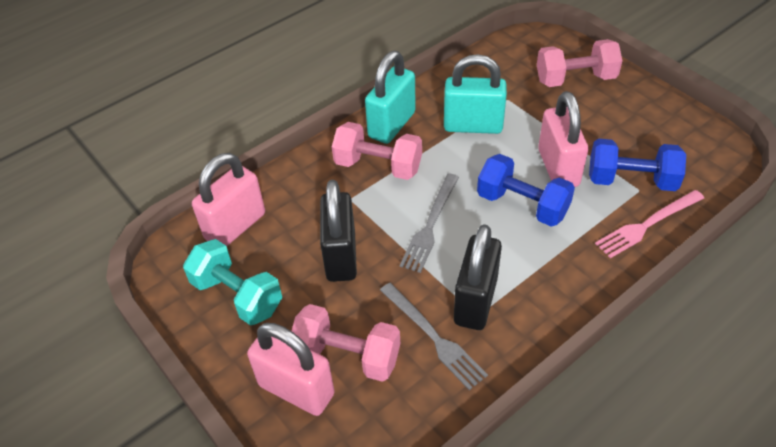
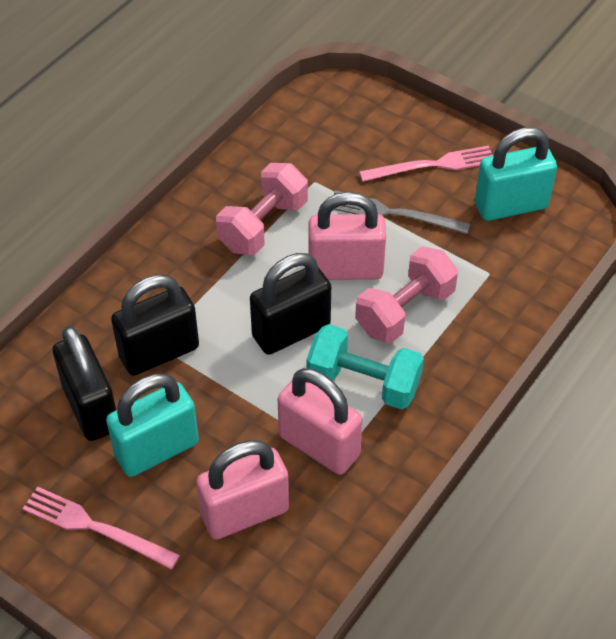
black padlock: [320,180,357,282] [454,224,502,330] = 2 -> [53,326,116,441] [111,275,199,376] [250,253,331,355] = 3
blue dumbbell: [477,154,575,227] [589,139,686,191] = 2 -> none = 0
grey fork: [380,283,488,390] [400,173,459,273] = 2 -> [333,190,470,234] = 1
pink dumbbell: [292,304,400,382] [332,122,422,180] [537,39,622,87] = 3 -> [216,163,308,255] [355,246,458,343] = 2
pink fork: [595,190,704,258] = 1 -> [22,487,180,569] [359,146,493,182] = 2

